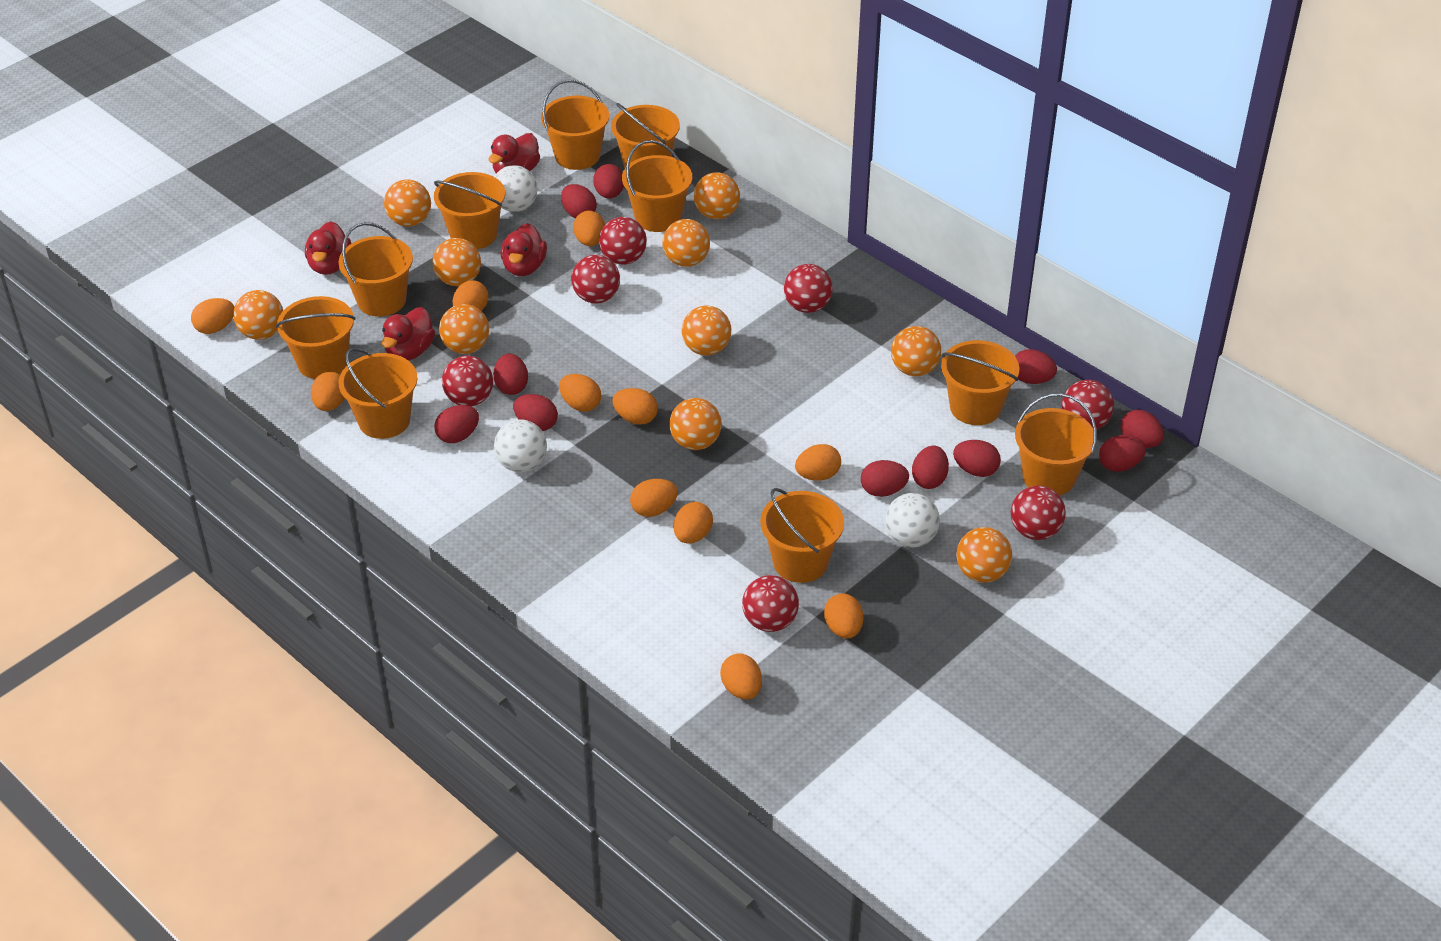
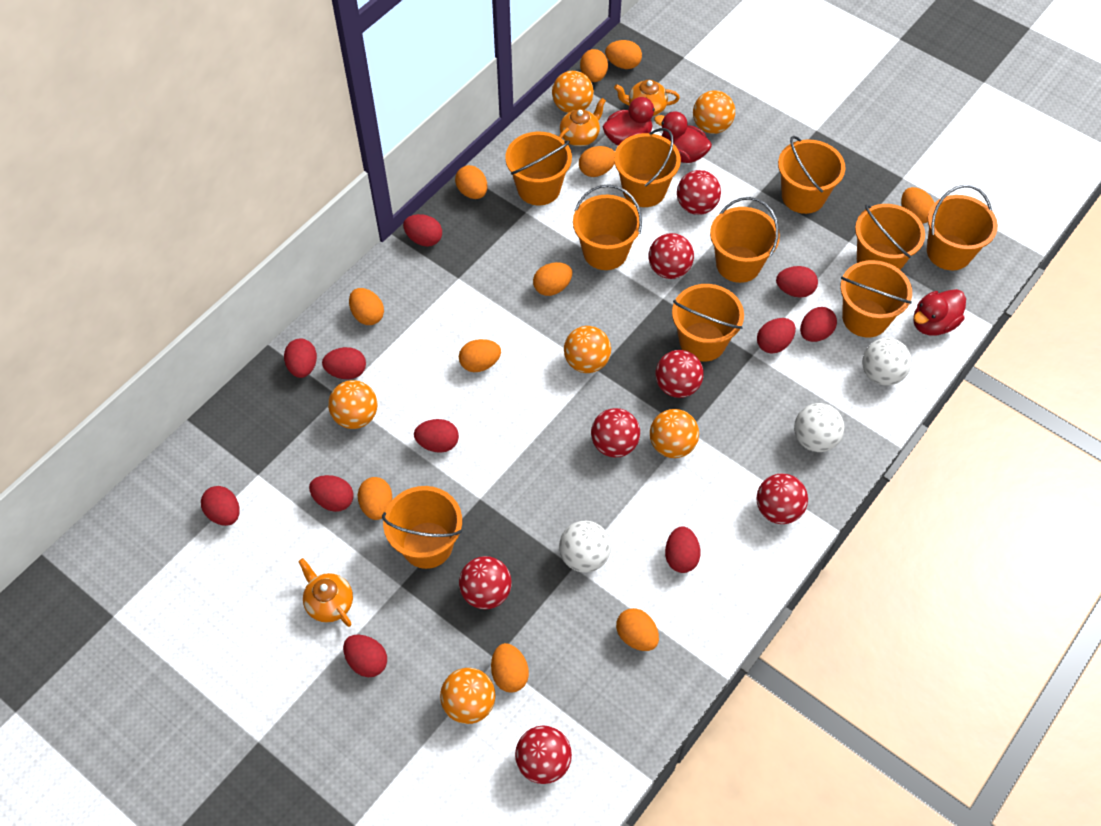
orange ball: [233,290,283,340] [384,179,431,226] [433,238,481,286] [439,304,489,354] [663,219,710,267] [670,398,722,450] [682,305,731,356] [694,172,740,219] [891,326,941,376] [956,527,1012,583] = 10 -> [328,380,377,429] [440,668,496,724] [552,71,594,113] [564,326,611,373] [650,409,699,458] [693,90,735,134] = 6
orange teapot: none = 0 -> [298,558,353,627] [559,98,606,146] [614,80,680,116] = 3
red duck: [305,221,351,275] [382,307,435,361] [489,133,540,173] [500,223,547,276] = 4 -> [603,97,662,145] [654,111,712,163] [913,289,966,335] = 3

